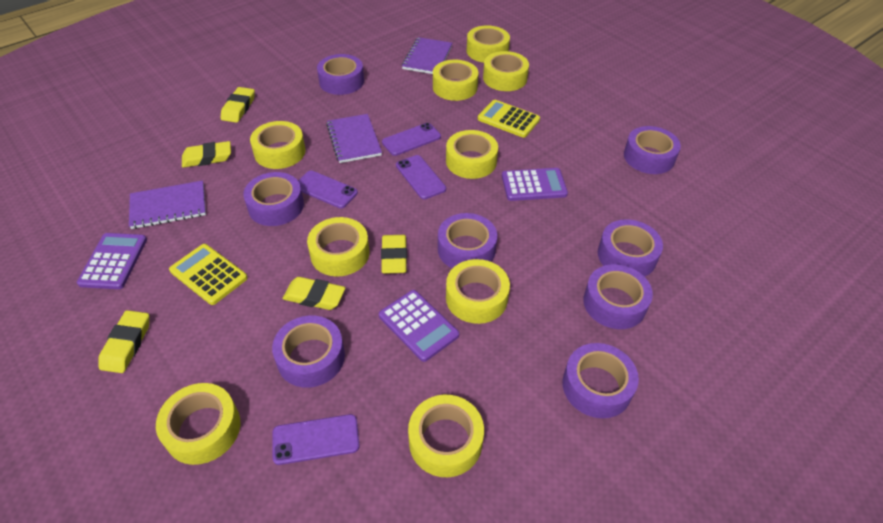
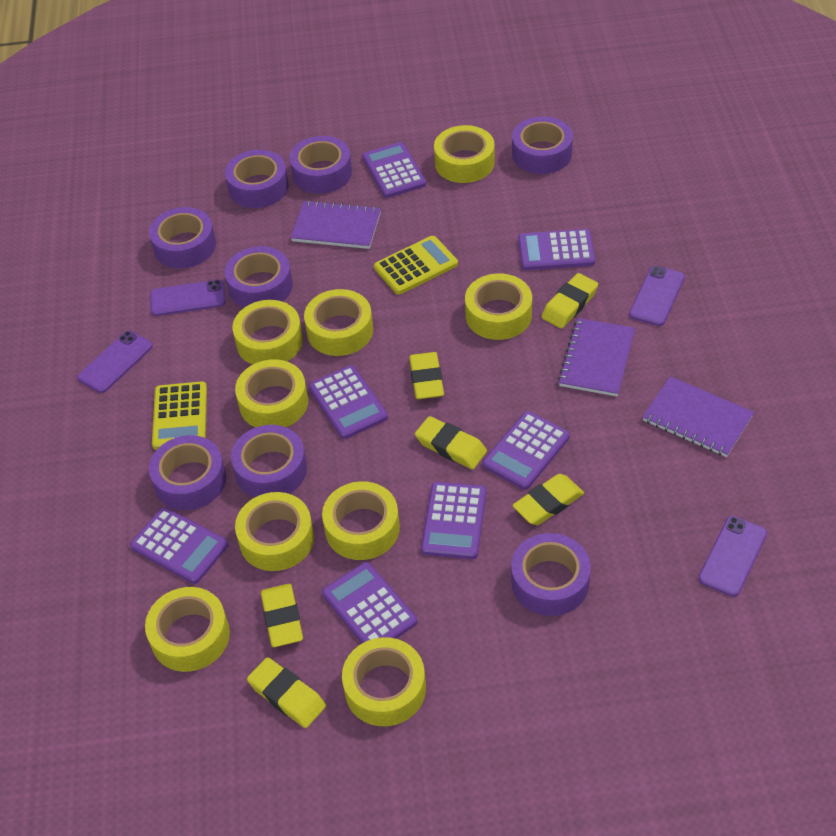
purple calculator: [77,233,147,289] [379,290,459,362] [502,168,568,201] = 3 -> [130,507,228,584] [309,365,388,439] [322,562,417,643] [362,142,426,198] [421,482,486,559] [483,411,570,490] [518,229,595,270] = 7
yellow eraser: [99,310,149,373] [182,141,231,168] [221,87,255,123] [283,277,345,310] [381,235,407,274] = 5 -> [247,657,326,728] [261,584,303,647] [409,352,444,399] [415,416,487,469] [512,474,584,525] [541,273,598,328] = 6

